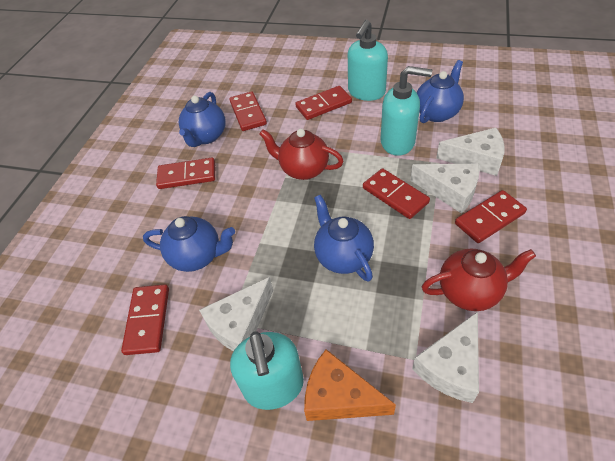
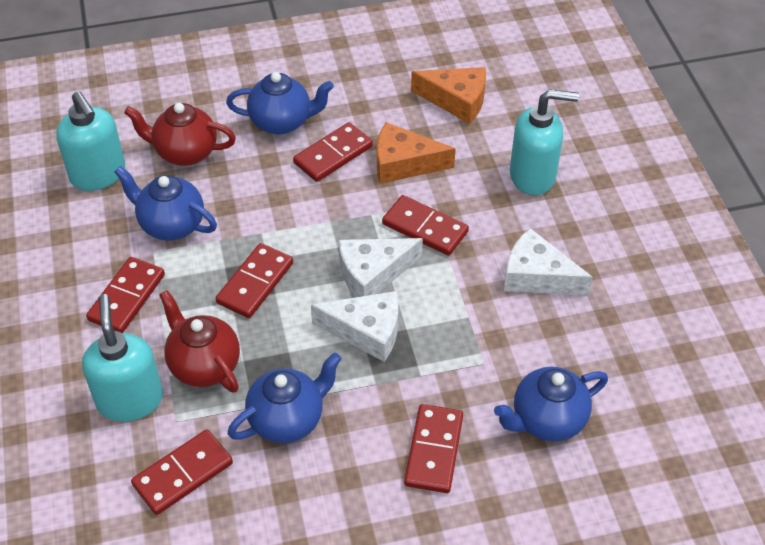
orange cheese: [304,349,396,421] = 1 -> [377,122,456,184] [411,67,486,124] = 2
white cheese: [199,277,273,352] [410,164,479,213] [412,312,479,403] [436,128,505,176] = 4 -> [311,291,398,362] [339,238,423,297] [504,228,593,295] = 3

